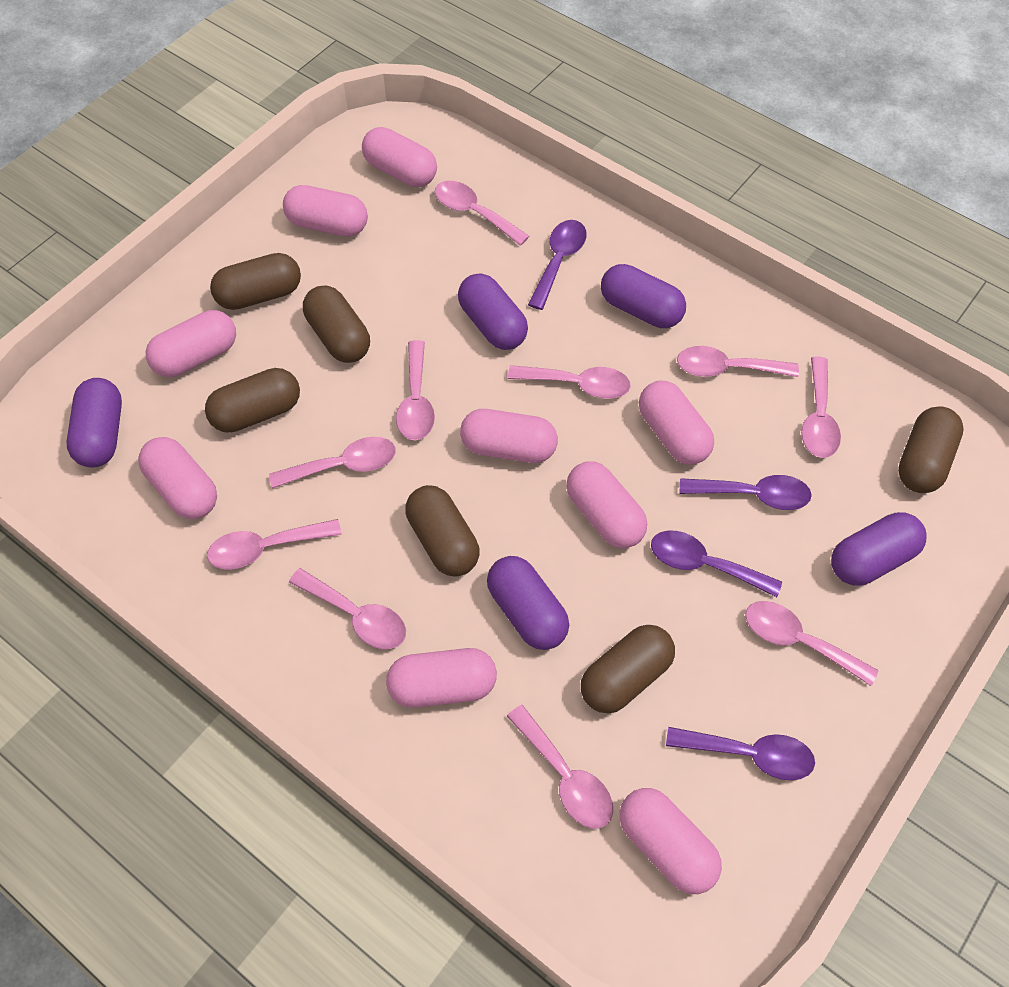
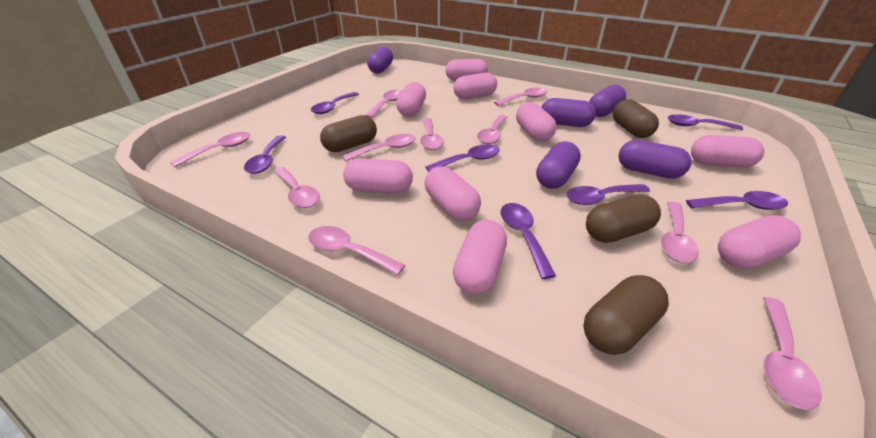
brown capsule: [205,368,300,433] [210,253,301,310] [303,285,370,363] [405,485,480,577] [581,625,675,713] [898,406,964,493] = 6 -> [320,115,377,152] [583,275,669,355] [586,194,661,243] [612,99,659,138] = 4
purple spoon: [528,220,587,310] [651,530,782,597] [666,727,815,781] [680,475,812,510] = 4 -> [244,135,286,174] [311,92,359,114] [425,144,500,172] [501,203,556,279] [566,184,650,205] [667,114,743,130] [686,191,788,210] = 7

